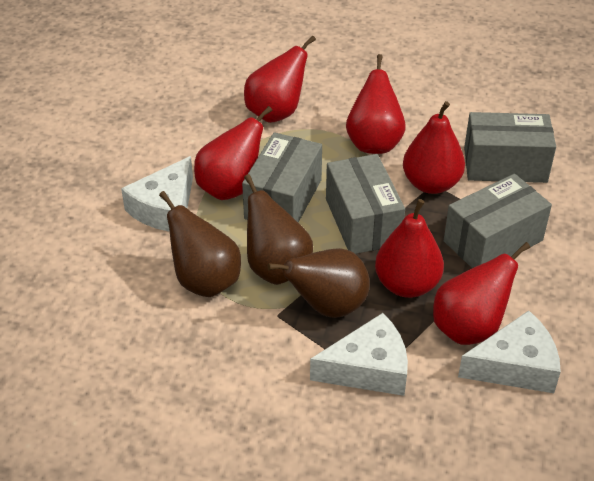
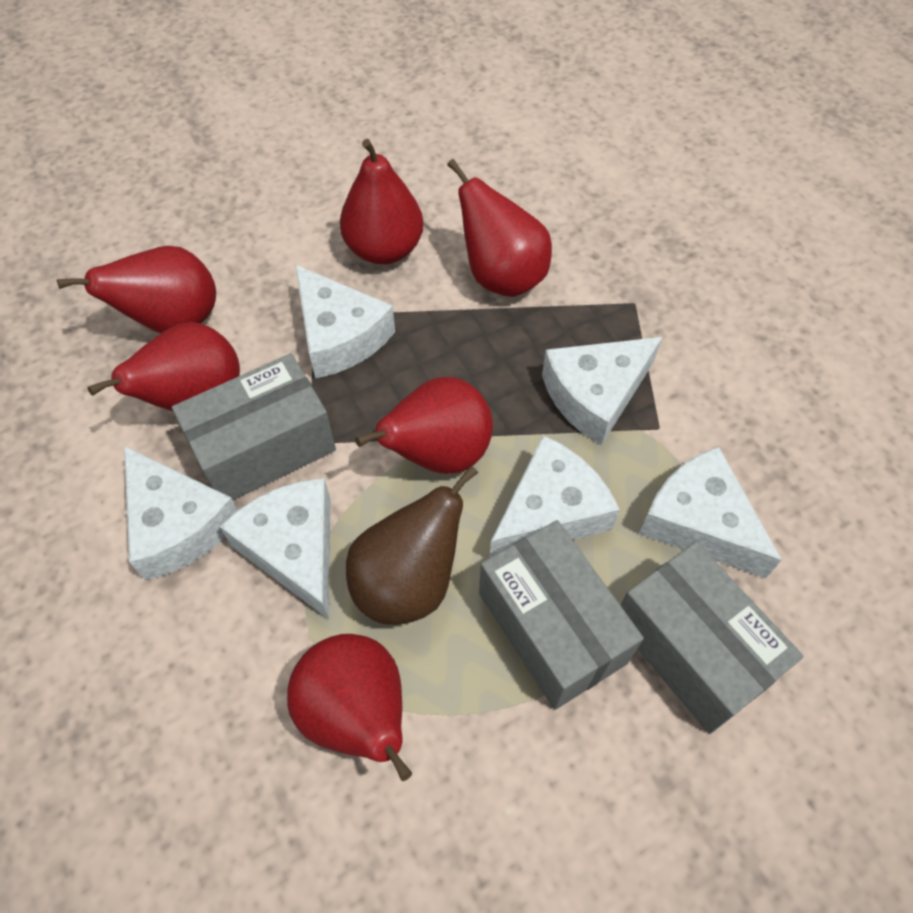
brown pear: [159,191,241,297] [244,174,313,285] [267,248,370,318] = 3 -> [346,465,478,625] = 1
grey box: [242,132,322,222] [326,154,405,254] [444,174,552,268] [464,112,556,183] = 4 -> [172,353,336,500] [479,520,644,710] [621,542,804,734] = 3
white cheese: [121,156,193,232] [310,313,408,396] [458,311,561,393] = 3 -> [124,446,237,580] [220,478,331,619] [295,265,395,379] [490,435,620,558] [542,337,662,445] [639,447,782,578] = 6

